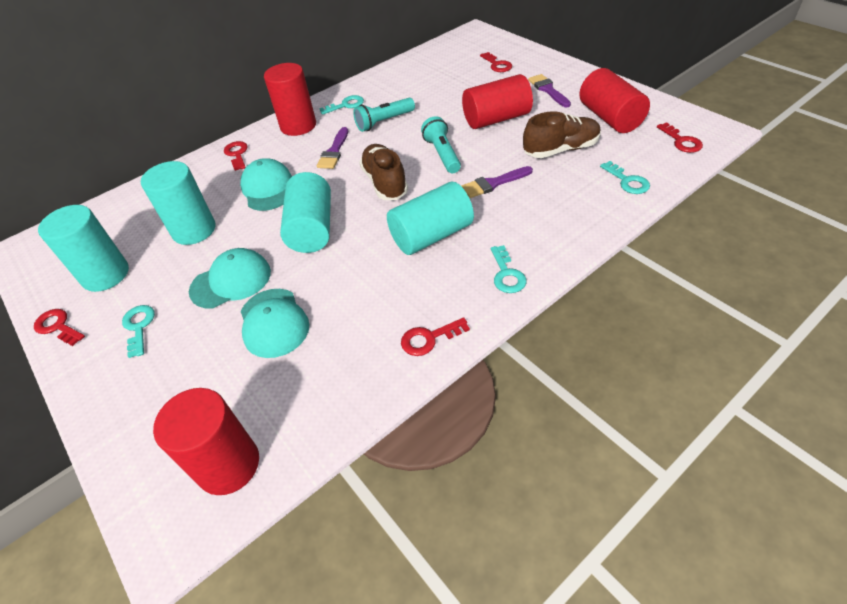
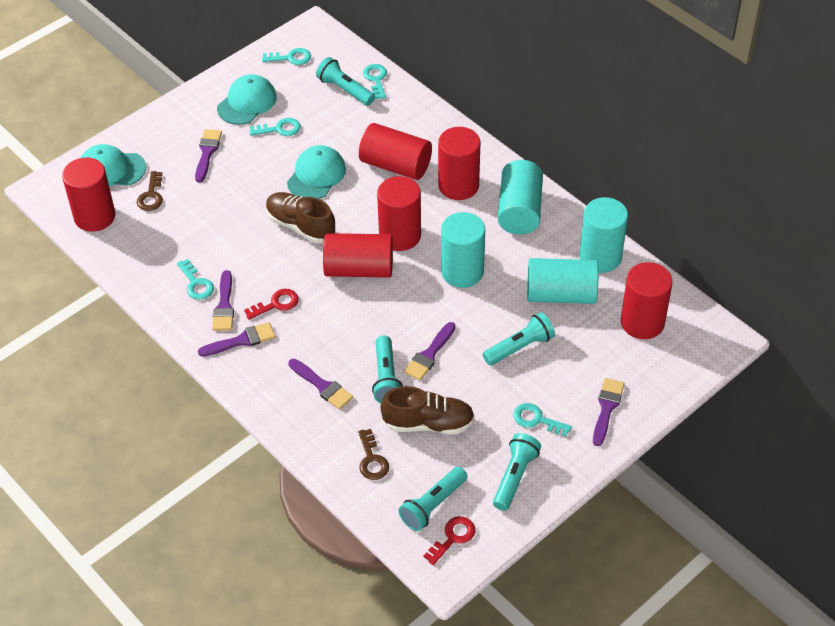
brown key: none = 0 -> [137,171,163,211] [358,429,389,480] = 2
purple brush: [317,127,348,169] [462,166,533,198] [528,74,571,107] = 3 -> [195,129,222,182] [198,322,275,357] [212,270,234,331] [288,359,353,410] [404,322,456,381] [593,378,625,446] = 6
red cylinder: [153,388,259,495] [264,63,316,136] [462,74,533,129] [579,68,650,133] = 4 -> [62,158,116,232] [323,233,393,278] [359,123,432,180] [377,176,421,251] [438,127,481,200] [621,262,673,339] = 6
red key: [34,309,85,346] [224,141,248,171] [401,317,470,356] [480,52,512,72] [657,122,703,153] = 5 -> [244,289,299,320] [424,516,476,565] = 2
turquoise flashlight: [353,98,415,132] [421,116,461,173] = 2 -> [316,57,375,106] [372,335,403,403] [399,467,468,531] [483,312,555,366] [493,433,541,511] = 5
turquoise key: [122,305,155,358] [319,95,364,115] [491,245,527,293] [600,161,650,194] = 4 -> [177,259,214,300] [249,118,301,136] [262,48,311,65] [363,64,387,99] [513,403,572,437] = 5

